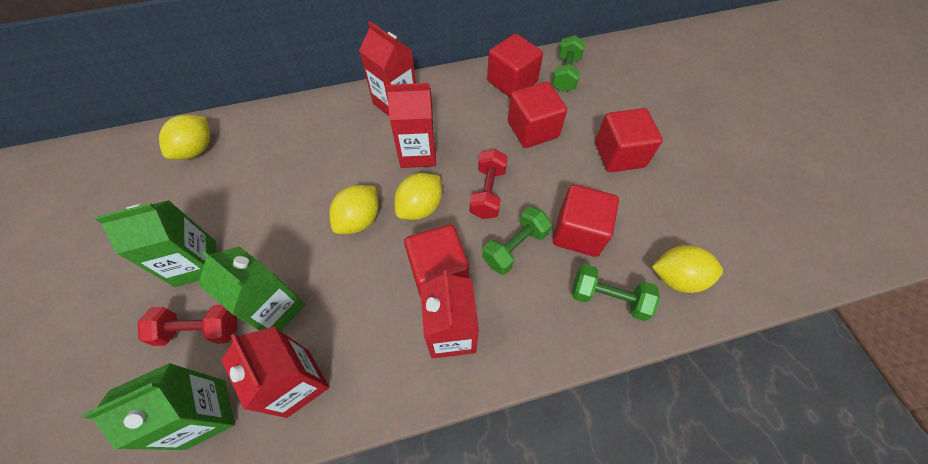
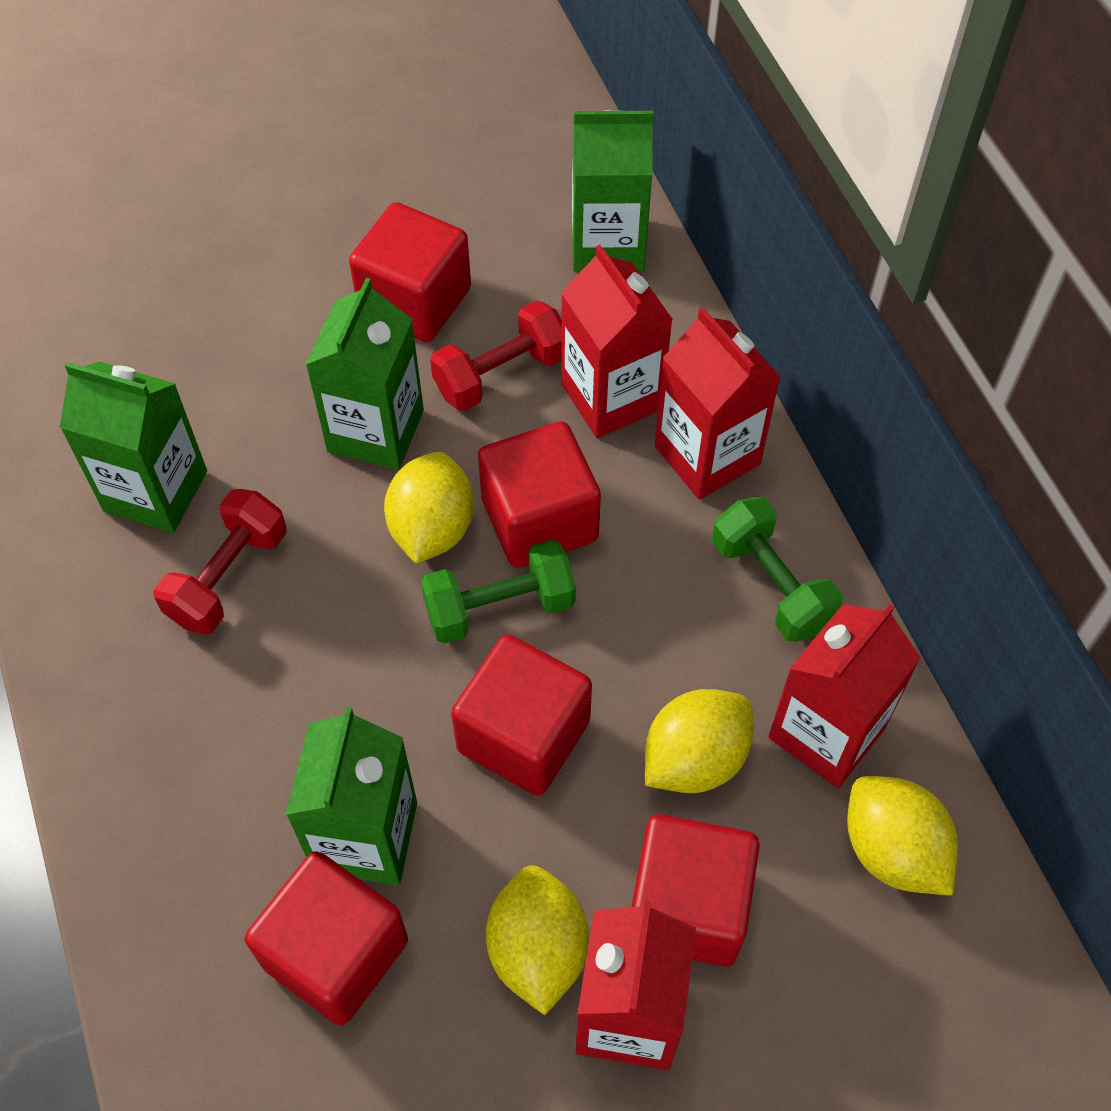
green carton: [83,363,235,450] [95,200,216,287] [198,246,306,331] = 3 -> [60,362,207,533] [286,707,417,885] [305,278,424,470] [572,111,653,272] = 4
green dumbbell: [482,207,552,275] [552,35,585,92] [572,264,660,321] = 3 -> [421,539,576,644] [712,497,843,642] = 2

